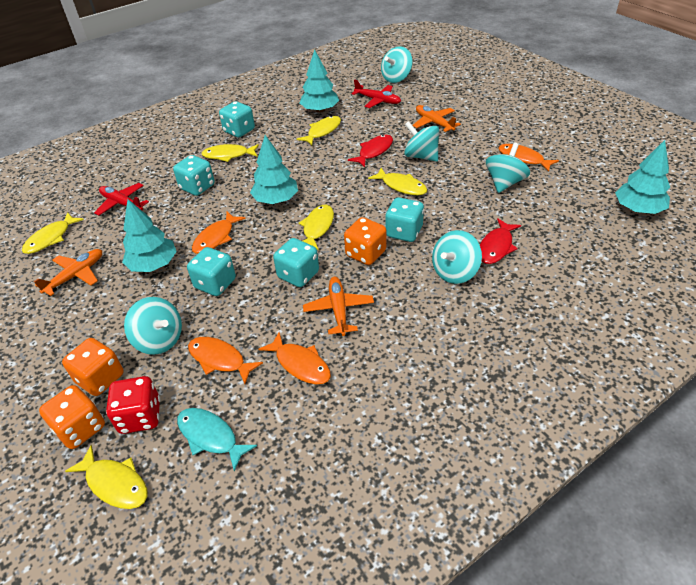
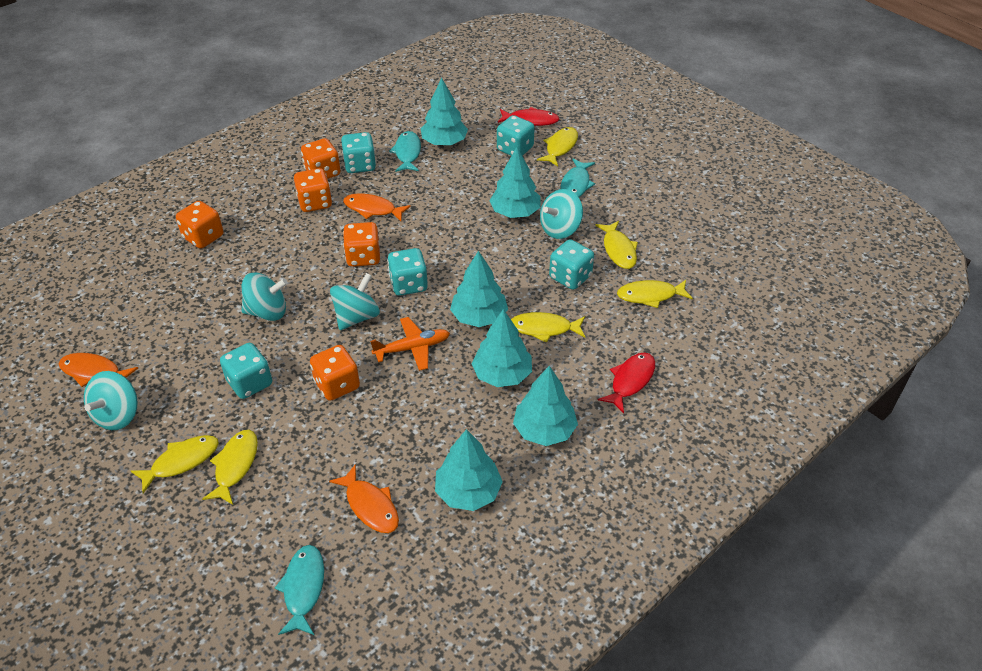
orange dice: [39,385,105,449] [62,338,124,396] [344,217,387,265] = 3 -> [176,201,223,249] [294,168,332,212] [301,138,341,179] [310,345,360,401] [343,222,380,267] = 5
orange fish: [188,337,263,384] [192,212,246,254] [259,332,331,384] [498,144,559,172] = 4 -> [59,353,138,387] [329,464,399,533] [343,193,411,221] = 3
orange plane: [34,249,102,296] [303,277,374,336] [412,105,461,132] = 3 -> [370,317,450,371] = 1
red dice: [106,376,160,434] = 1 -> none = 0
red plane: [94,183,149,215] [351,79,401,108] = 2 -> none = 0
turquoise fish: [177,408,257,471] = 1 -> [275,545,324,635] [389,131,421,172] [561,158,595,197] = 3
turquoise spinning top: [124,297,182,355] [381,46,413,83] [404,121,439,162] [432,230,482,284] [486,143,530,193] = 5 -> [84,371,138,430] [242,273,288,321] [330,273,380,330] [540,189,583,239] = 4
turquoise tree: [122,199,177,272] [250,135,298,204] [300,49,339,113] [615,140,670,214] = 4 -> [421,78,468,146] [435,429,503,511] [450,251,508,327] [471,309,532,387] [489,147,541,218] [513,366,578,446] = 6

